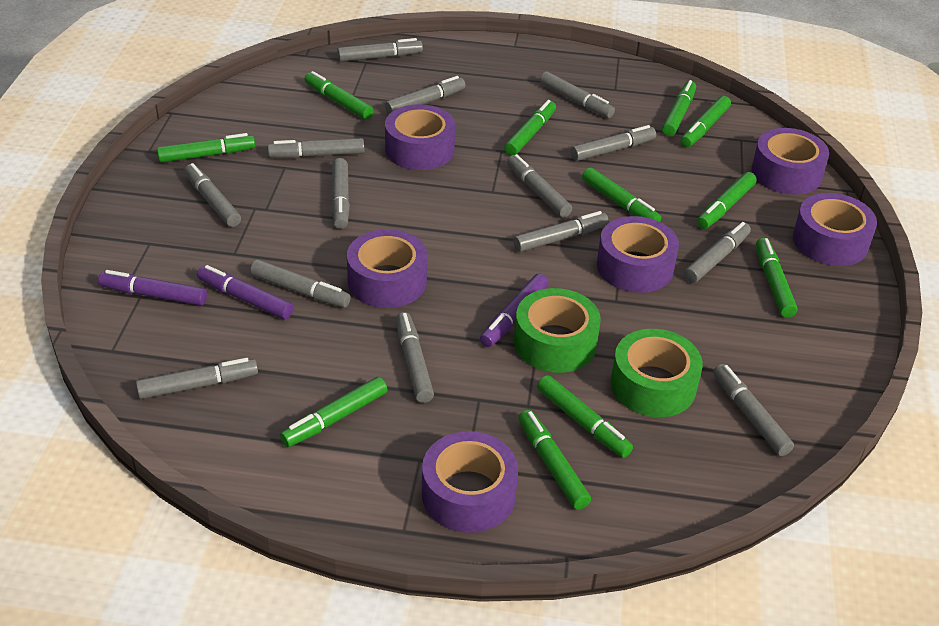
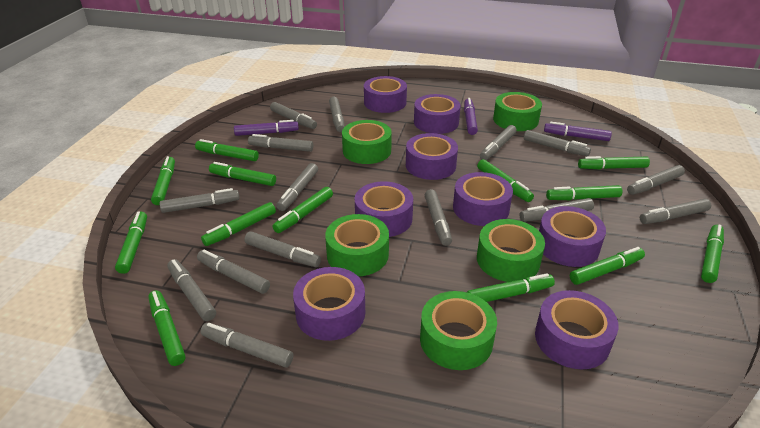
green marker: [157,133,255,163] [280,377,388,447] [304,71,374,120] [504,100,556,156] [518,410,591,510] [537,375,633,458] [582,168,661,222] [662,80,696,136] [681,96,731,147] [697,172,757,229] [756,238,798,318] = 11 -> [115,212,147,274] [148,290,186,366] [151,156,175,205] [195,139,259,161] [201,202,276,246] [209,162,276,186] [272,187,333,233] [467,273,555,302] [477,159,534,202] [546,185,622,200] [570,247,645,285] [578,156,650,169] [701,225,724,283] = 13
green tape: [514,288,601,373] [611,329,703,417] = 2 -> [325,214,389,276] [342,120,392,164] [420,291,497,370] [477,219,545,282] [493,92,542,131] = 5
grey marker: [136,358,258,399] [185,163,241,227] [250,260,351,308] [268,138,364,158] [331,158,350,229] [337,38,423,62] [385,76,466,114] [396,312,434,403] [507,154,572,218] [513,211,609,252] [540,72,615,118] [571,125,656,161] [684,222,751,283] [713,364,794,456] = 14 -> [160,188,240,213] [167,259,216,321] [197,249,270,294] [200,323,293,368] [244,231,321,267] [248,134,313,152] [270,102,317,129] [276,163,318,211] [329,97,345,132] [425,189,452,246] [480,125,517,160] [520,198,594,222] [524,130,591,156] [627,165,685,195] [640,199,711,224] = 15
purple tape: [347,229,427,308] [385,104,455,170] [422,431,518,533] [597,216,679,293] [752,128,829,195] [793,193,877,266] = 6 -> [293,267,365,341] [355,181,413,237] [364,76,407,113] [406,133,458,180] [414,94,461,134] [453,172,513,226] [535,290,619,370] [539,206,606,267] = 8

